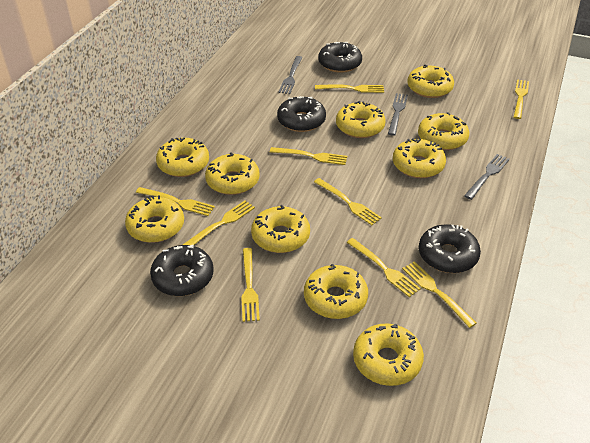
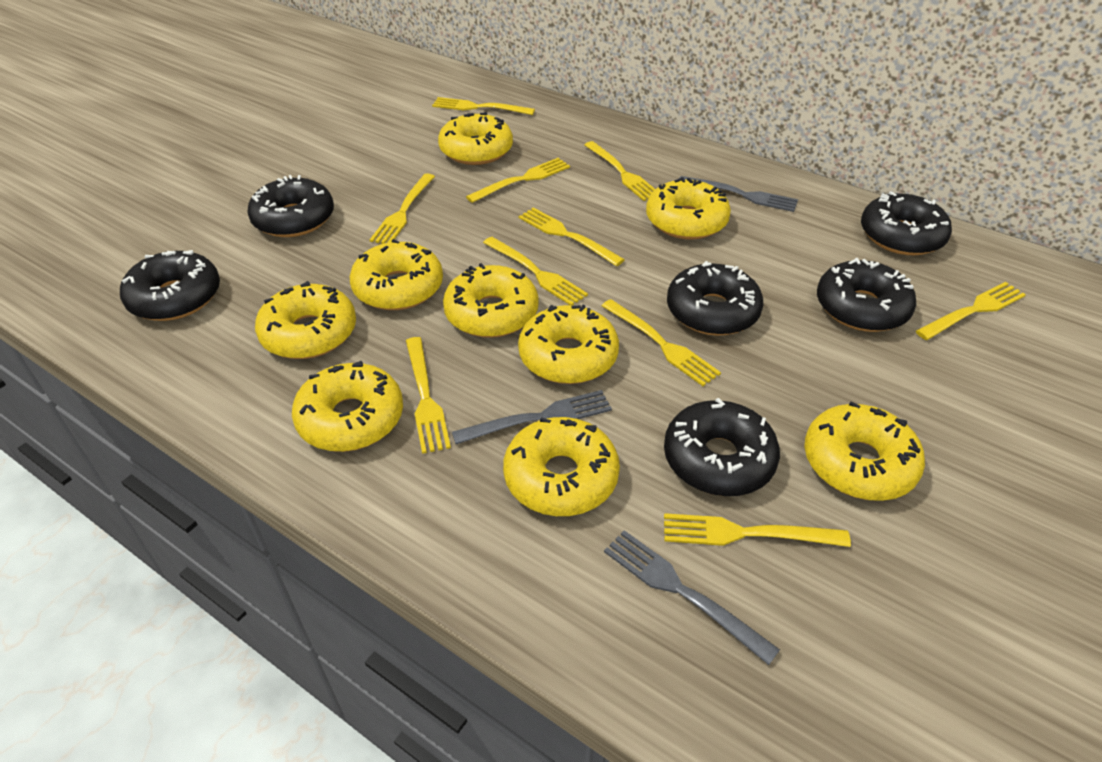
black donut: [150,245,214,296] [277,96,326,132] [318,42,362,73] [419,224,481,273] = 4 -> [120,250,220,321] [247,175,334,237] [664,398,780,496] [667,261,763,336] [817,258,916,332] [861,191,952,255] = 6
yellow donut: [125,195,184,243] [156,138,209,177] [205,152,260,195] [251,205,310,253] [304,264,368,319] [336,101,386,138] [353,324,424,386] [393,138,446,178] [407,64,454,98] [418,112,469,150] = 10 -> [255,281,356,359] [292,361,403,452] [350,239,443,310] [438,112,513,165] [443,263,539,338] [503,417,620,516] [518,305,619,384] [646,177,731,240] [804,401,925,501] = 9
yellow fork: [136,187,215,216] [183,201,255,245] [241,248,260,322] [270,147,347,165] [314,178,382,225] [315,84,384,93] [346,238,421,297] [402,261,477,328] [513,79,529,119] = 9 -> [370,173,435,244] [406,337,451,454] [432,97,535,115] [466,158,570,203] [483,237,588,305] [519,207,625,266] [584,141,655,201] [602,299,721,386] [664,513,851,547] [916,282,1026,340] = 10

